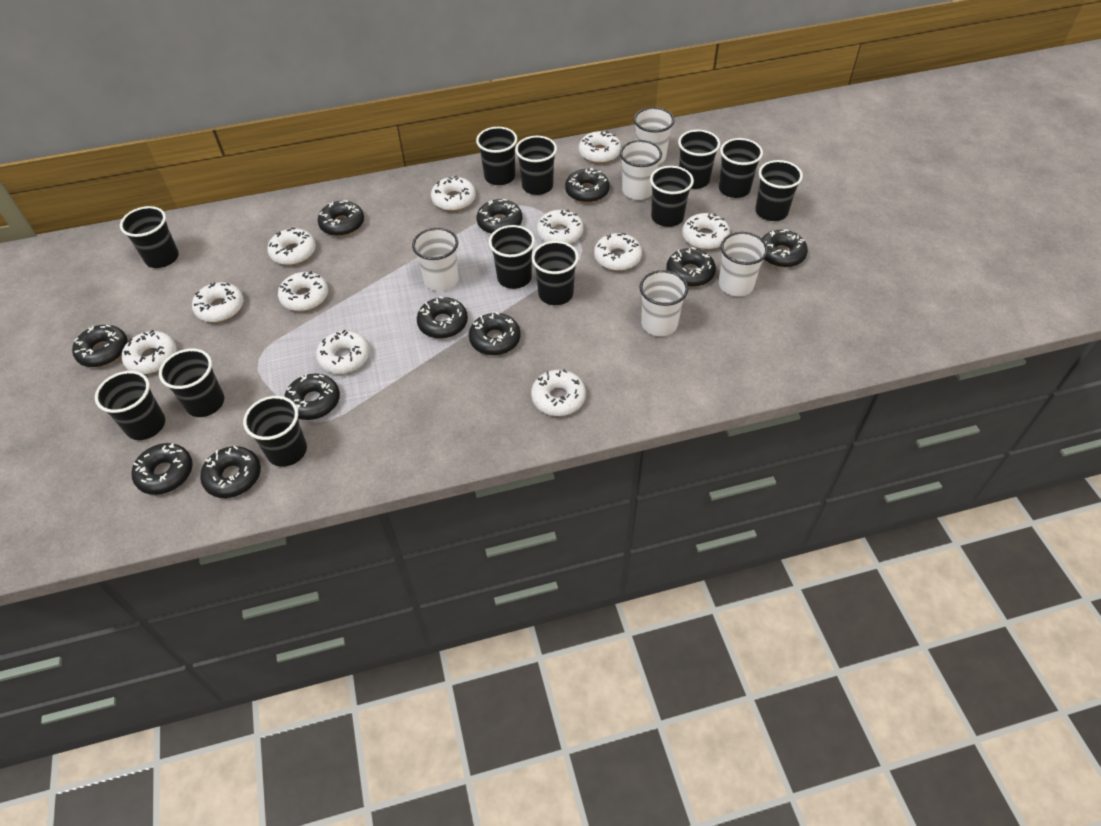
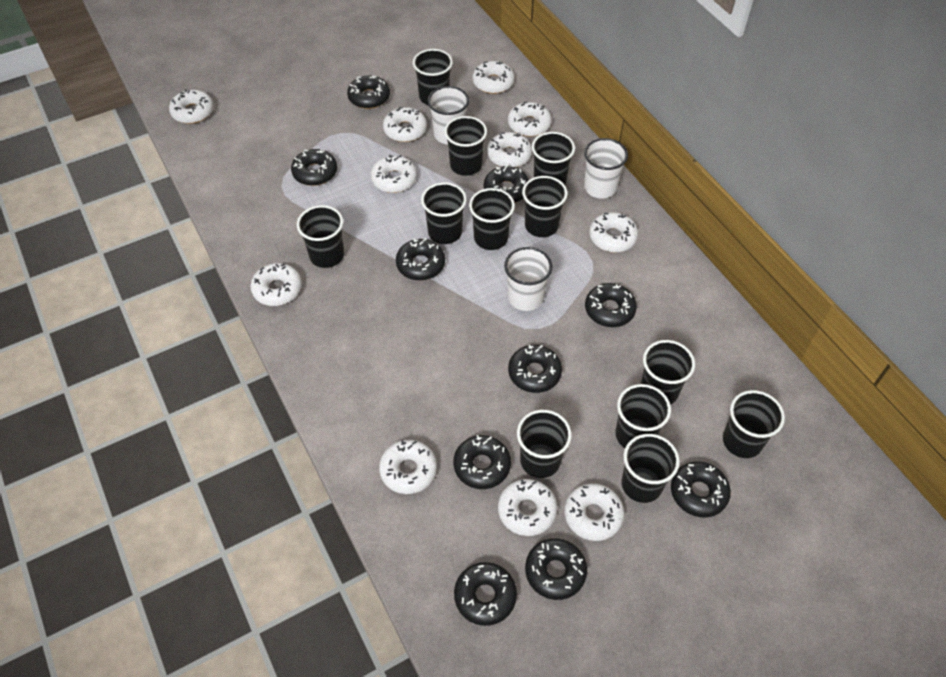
black donut: [72,325,128,367] [131,443,193,495] [200,446,261,498] [284,374,340,420] [318,200,364,236] [417,296,468,339] [469,312,521,355] [476,199,522,234] [565,168,610,203] [666,247,716,287] [762,229,808,268] = 11 -> [291,149,337,186] [347,75,390,109] [396,238,445,280] [453,435,511,489] [454,562,517,626] [484,165,529,203] [508,345,562,393] [525,538,587,600] [585,283,637,327] [671,462,731,517] = 10
white cup: [412,228,459,291] [620,140,662,200] [634,107,674,164] [639,270,689,336] [719,232,768,296] = 5 -> [428,86,469,144] [504,247,552,311] [584,138,628,198] = 3

